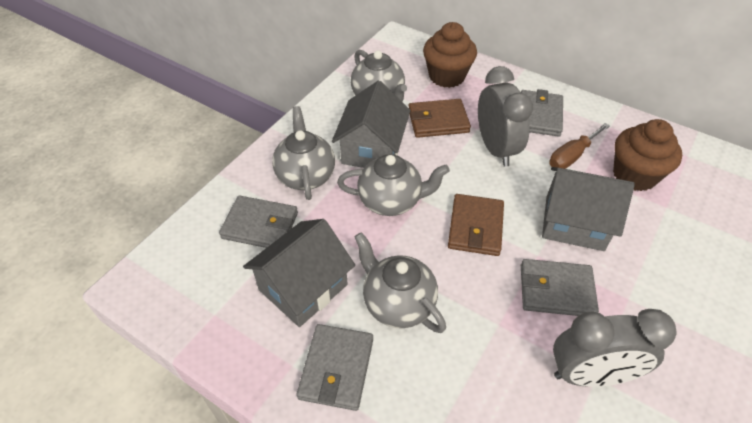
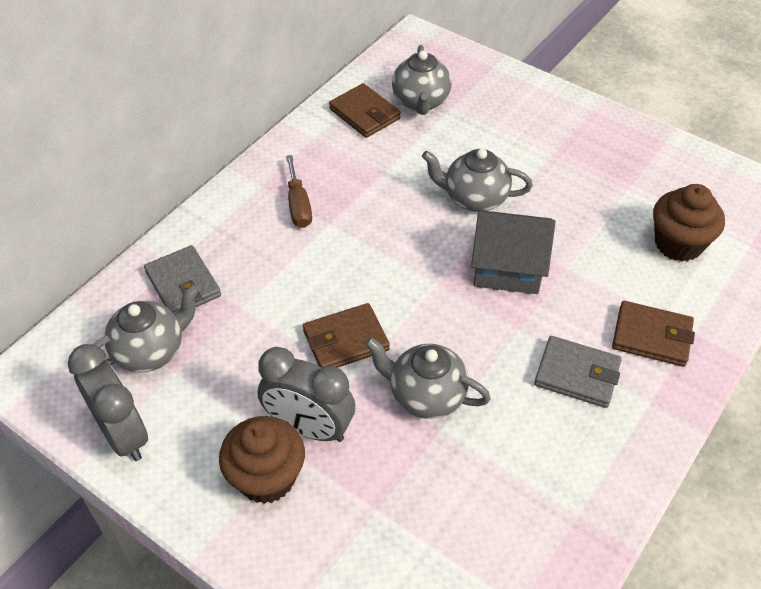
brown wallet: [409,99,471,138] [448,194,504,256] = 2 -> [303,303,390,368] [329,83,401,138] [612,301,695,367] = 3
grey house: [243,219,355,327] [332,81,410,168] [542,167,635,251] = 3 -> [471,210,555,294] = 1
grey wallet: [219,196,298,248] [297,324,373,411] [521,89,563,137] [521,259,599,316] = 4 -> [144,245,221,314] [534,336,622,408] = 2

